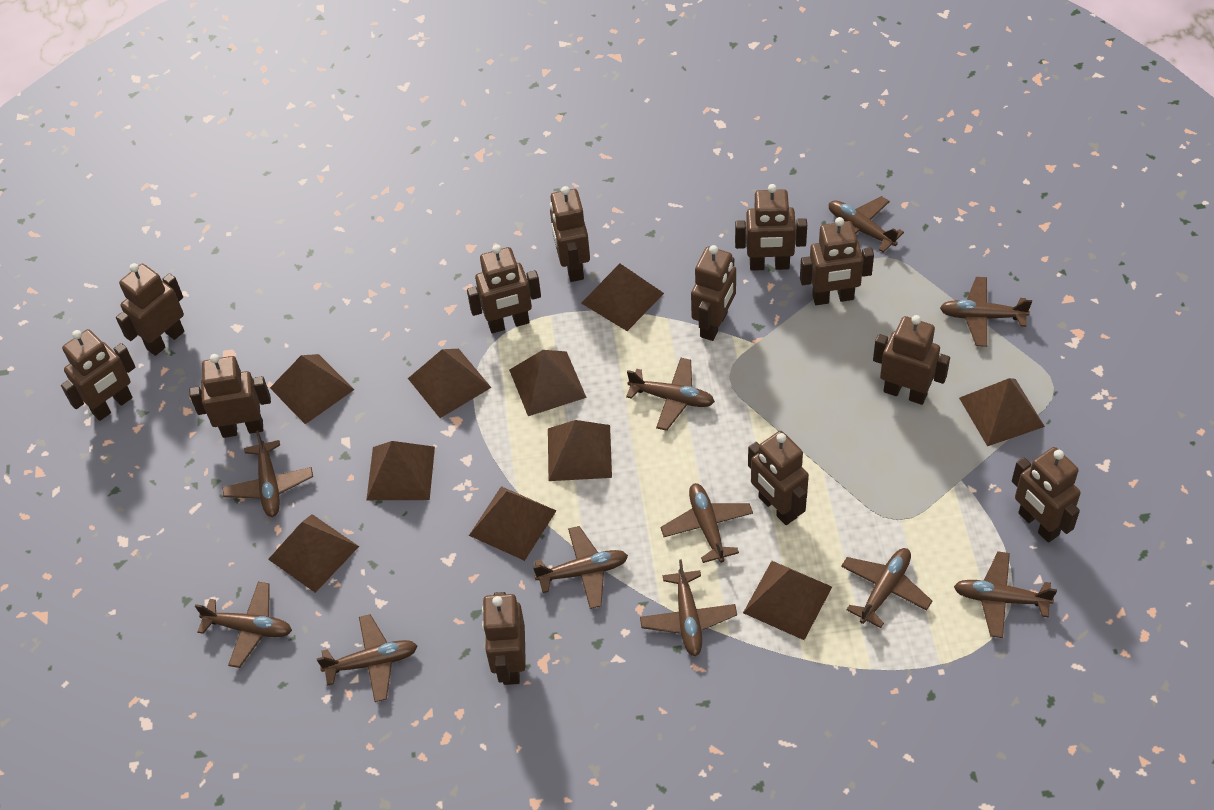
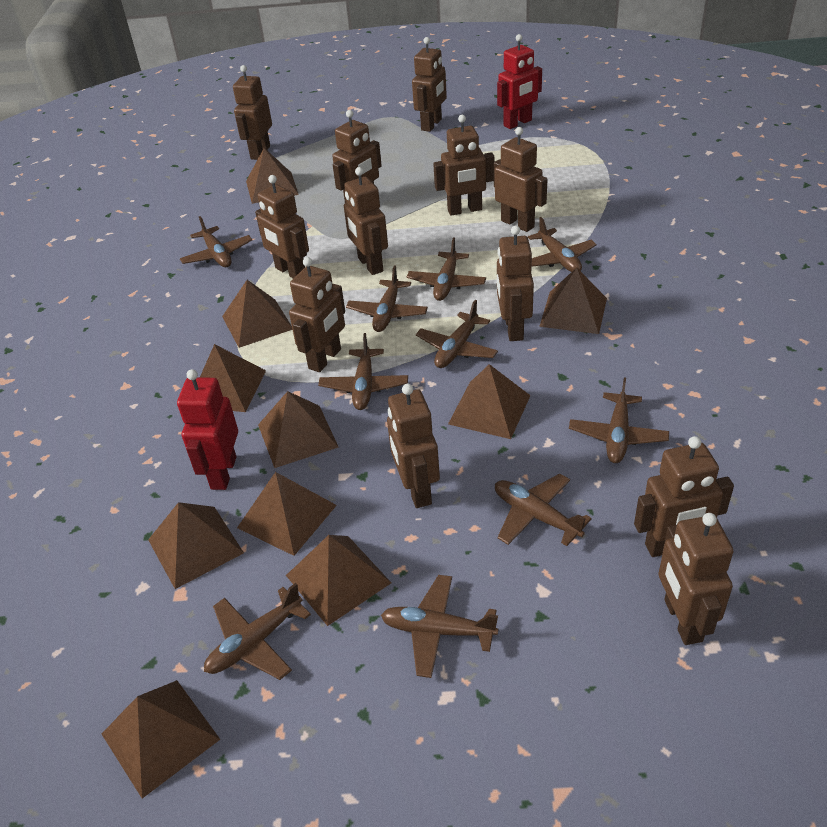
brown plane: [195,582,292,668] [222,431,313,517] [316,614,417,702] [533,526,628,609] [626,358,715,431] [640,559,737,656] [660,483,753,563] [829,196,904,253] [841,548,932,628] [940,277,1032,347] [954,551,1057,638] = 11 -> [180,216,252,267] [204,583,311,680] [318,333,408,410] [346,265,428,332] [381,575,498,678] [407,238,486,301] [416,300,498,368] [495,473,592,546] [528,217,597,272] [569,377,669,463] = 10
red robot: none = 0 -> [177,369,238,490] [497,34,542,129] = 2

